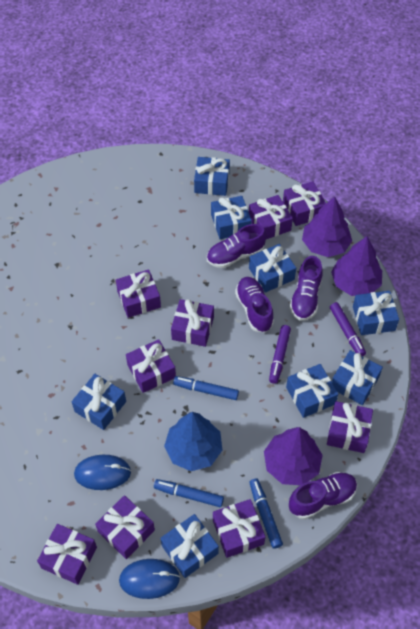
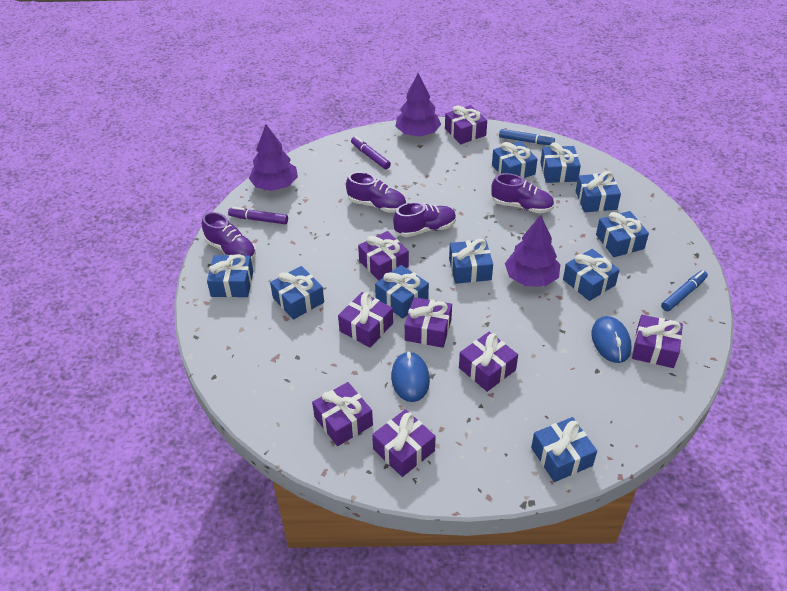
blue gift: [72,374,126,430] [161,514,219,578] [194,157,230,196] [211,196,252,239] [249,244,296,293] [286,364,338,418] [332,350,383,405] [353,291,399,335] = 8 -> [207,254,253,297] [270,266,324,320] [375,265,429,319] [449,239,493,284] [492,141,538,179] [531,417,597,482] [540,142,581,183] [563,249,620,301] [576,171,621,212] [596,211,649,257] = 10
blue marker: [154,479,224,507] [173,376,239,400] [249,478,283,549] = 3 -> [499,129,555,145] [661,270,708,311] = 2
blue tree: [164,412,222,471] = 1 -> none = 0
purple gift: [37,524,97,585] [95,495,155,559] [116,269,161,318] [126,339,176,393] [171,299,214,347] [213,499,265,558] [249,195,293,239] [283,181,326,226] [327,401,373,453] = 9 -> [312,382,373,446] [338,292,393,348] [358,231,409,281] [372,409,436,477] [405,297,452,348] [445,105,487,144] [459,332,518,392] [632,315,683,368] = 8

